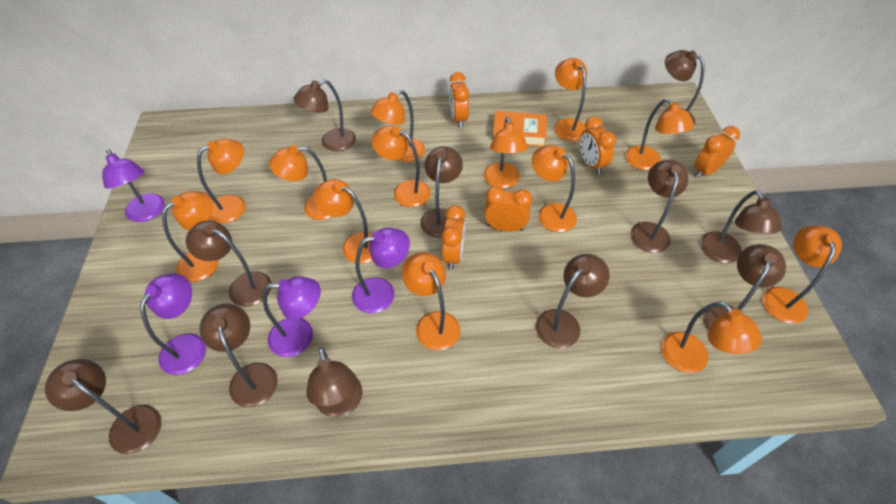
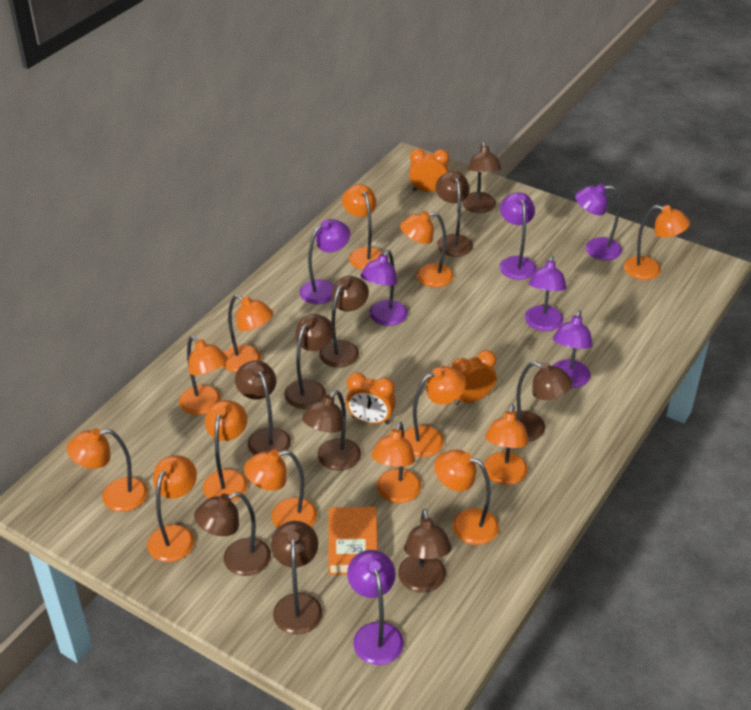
brown lamp: [45,359,161,454] [186,221,272,307] [199,304,278,407] [293,79,356,151] [306,347,363,417] [420,146,463,238] [536,254,610,348] [630,160,688,253] [663,50,705,124] [700,190,782,263] [703,244,786,330] = 11 -> [194,492,271,576] [235,360,291,455] [271,521,323,635] [284,314,334,409] [302,390,361,471] [319,276,369,368] [398,509,452,593] [435,171,473,257] [462,142,502,213] [515,361,573,441] = 10
orange clock: [441,205,466,270] [449,72,470,128] [484,186,533,232] [579,116,616,174] [694,126,740,178] = 5 -> [346,372,396,425] [409,149,449,192] [452,350,497,405] = 3
purple lamp: [102,149,165,222] [140,273,206,375] [262,276,321,357] [352,228,410,313] = 4 -> [299,219,350,304] [347,550,404,665] [360,250,408,326] [499,192,537,280] [525,255,567,331] [552,310,593,388] [575,183,622,260] = 7

